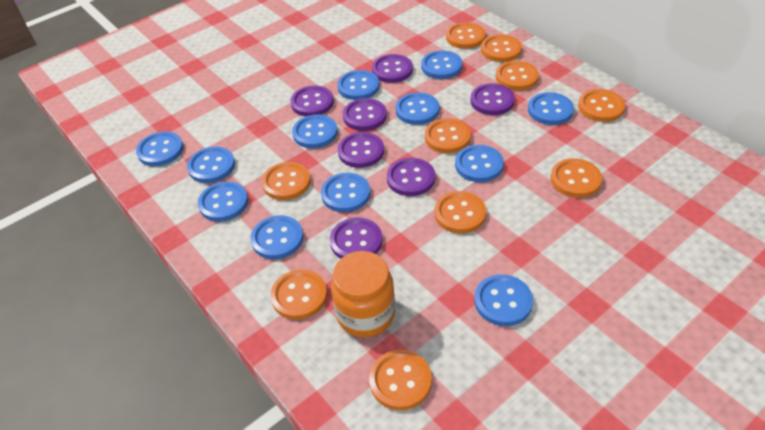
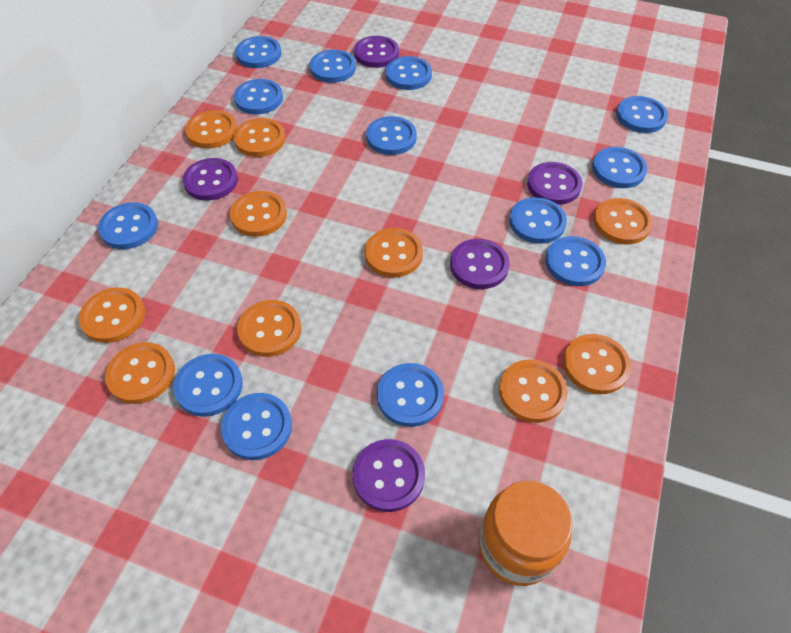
blue button: [136,131,183,166] [187,147,235,183] [198,181,248,222] [250,215,303,259] [292,114,338,148] [321,173,370,212] [337,70,380,100] [395,92,439,125] [421,50,462,79] [455,145,504,182] [474,274,533,326] [528,92,574,125] = 12 -> [98,202,158,249] [173,354,243,417] [221,393,292,460] [234,79,283,114] [235,36,281,68] [310,50,356,83] [366,116,417,155] [377,363,444,427] [385,56,432,90] [509,197,567,244] [545,236,606,286] [592,147,647,188] [616,96,668,133] = 13
purple button: [291,85,334,117] [330,217,383,259] [338,132,384,168] [343,98,387,131] [372,54,413,83] [387,158,435,196] [470,83,515,115] = 7 -> [183,158,238,201] [352,439,425,512] [354,36,399,68] [450,239,510,289] [527,162,582,205] = 5

